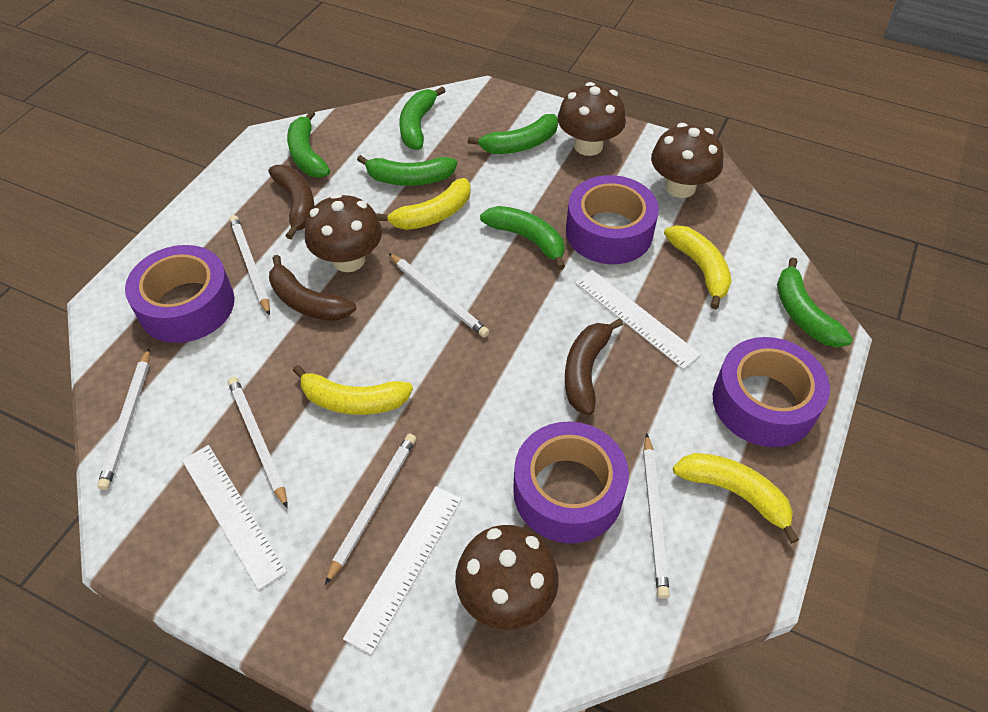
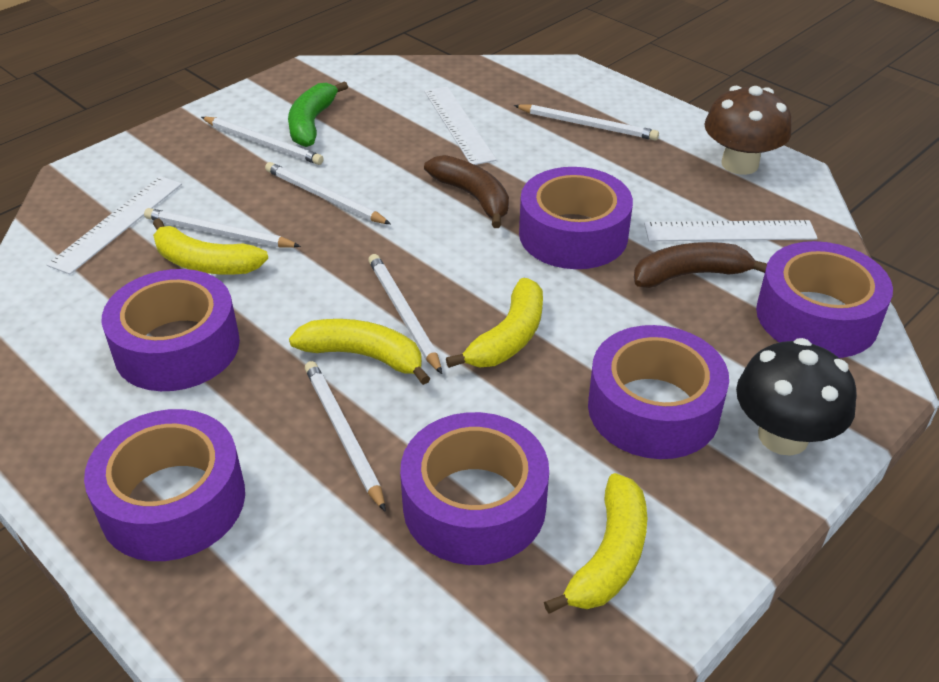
black mushroom: none = 0 -> [736,338,857,456] = 1
brown banana: [268,165,315,239] [269,255,356,321] [565,318,623,415] = 3 -> [424,155,509,228] [634,242,767,288] = 2
brown mushroom: [305,193,382,272] [455,525,559,630] [558,82,626,156] [651,123,723,198] = 4 -> [704,86,791,175] = 1
green banana: [287,110,330,177] [357,155,457,186] [399,86,446,150] [468,114,558,154] [480,206,565,270] [777,257,853,347] = 6 -> [288,81,348,147] = 1
purple tape: [125,245,235,343] [513,422,629,543] [566,175,659,264] [713,337,830,447] = 4 -> [84,409,245,561] [102,269,240,391] [400,412,549,565] [519,167,633,269] [588,325,729,459] [756,241,893,358] = 6

